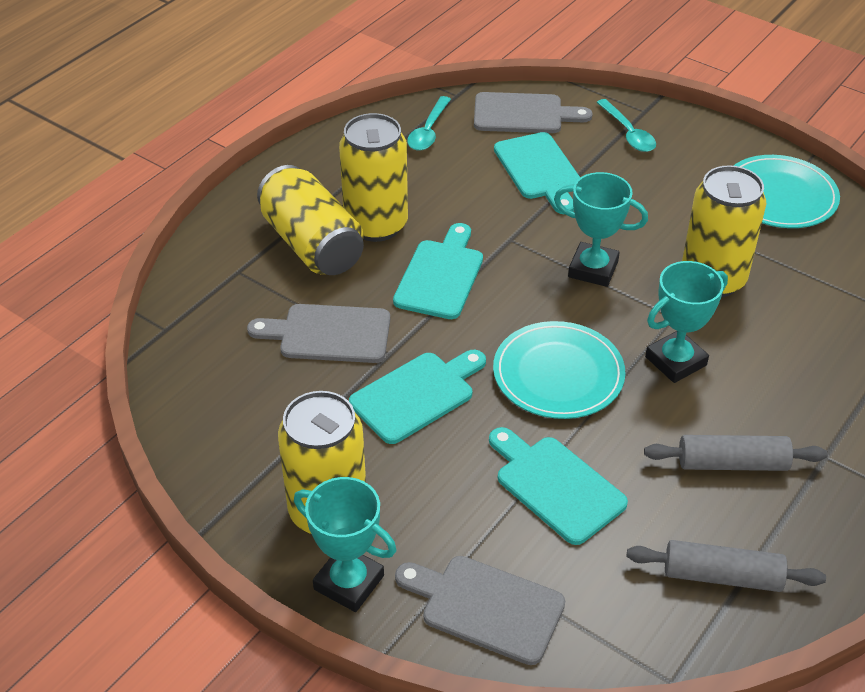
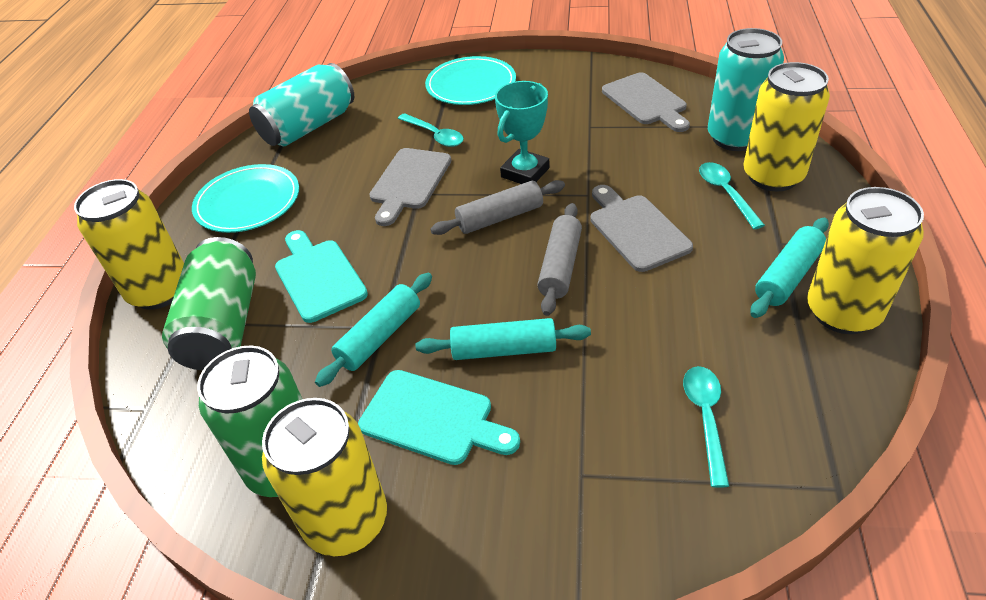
green can: none = 0 -> [162,237,256,370] [197,346,302,497] = 2
turquoise can: none = 0 -> [249,63,354,147] [708,28,784,151] = 2
turquoise cutting board: [349,350,486,444] [393,223,483,319] [489,427,628,545] [494,132,580,214] = 4 -> [275,230,368,323] [358,370,520,465] = 2
turquoise rolling pin: none = 0 -> [315,273,432,387] [416,318,591,360] [750,218,829,318] = 3
turquoise spoon: [407,96,451,151] [596,99,656,152] = 2 -> [398,113,464,147] [683,366,729,488] [699,162,765,229] = 3
turquoise trophy: [294,477,397,612] [554,172,648,287] [645,261,728,383] = 3 -> [495,81,550,184] = 1

